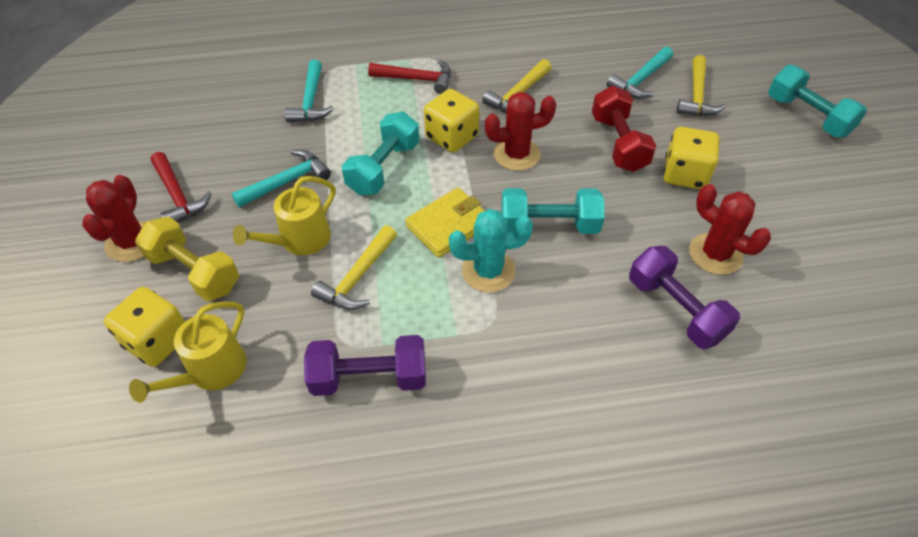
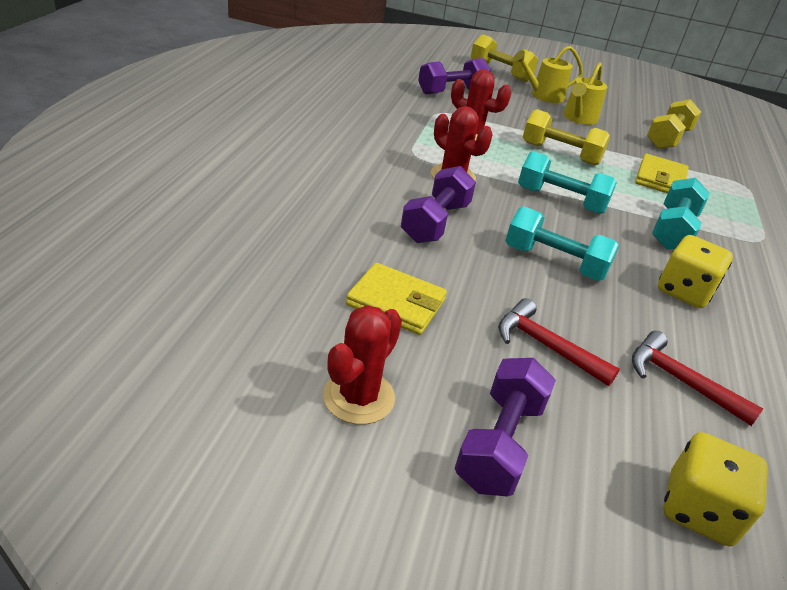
purple dumbbell: [304,335,426,396] [629,246,740,349] = 2 -> [401,166,476,243] [418,58,491,94] [455,358,556,496] = 3
red dumbbell: [592,86,656,172] = 1 -> none = 0
turquoise cactus: [449,209,533,292] = 1 -> none = 0
turquoise hammer: [231,150,331,208] [285,60,334,122] [607,47,673,99] = 3 -> none = 0
yellow dice: [104,287,185,367] [424,89,479,153] [663,127,720,189] = 3 -> [658,235,733,308] [664,432,768,546] = 2
yellow dumbbell: [135,216,239,301] = 1 -> [471,34,538,82] [523,109,610,166] [647,99,701,149] = 3
yellow hammer: [311,225,397,310] [482,59,552,113] [677,55,726,116] = 3 -> none = 0
yellow wallet: [405,188,485,258] = 1 -> [346,263,447,335] [635,154,689,193] = 2

